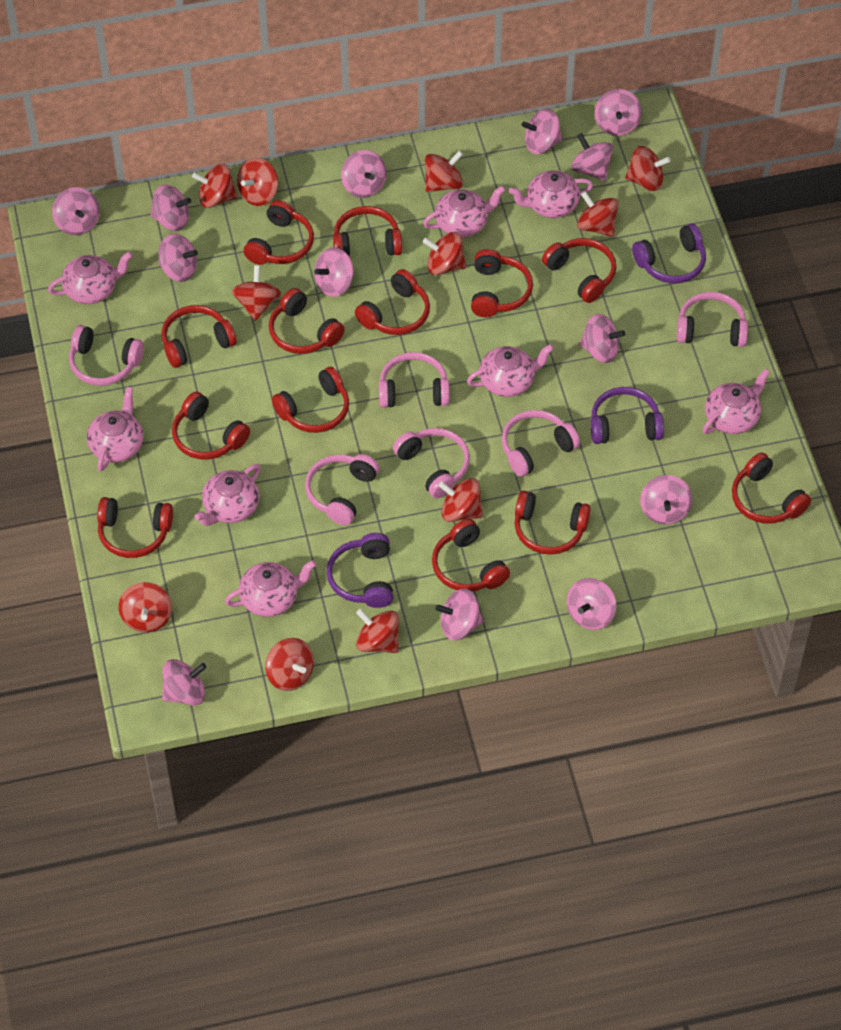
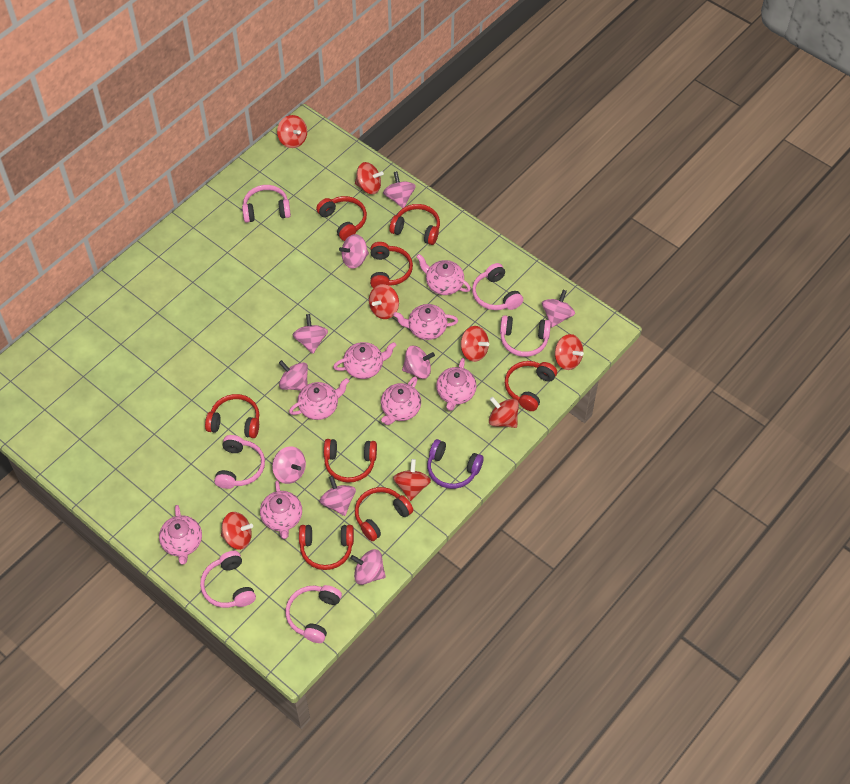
pink spinning top: [52,187,100,235] [151,185,191,231] [158,234,198,282] [162,659,207,706] [314,247,354,297] [341,150,387,198] [435,589,483,641] [522,109,562,154] [567,578,617,630] [571,133,613,181] [579,314,625,363] [595,89,642,136] [640,475,693,525] = 13 -> [272,446,306,484] [279,360,308,391] [293,314,328,354] [319,476,356,516] [339,234,369,269] [350,549,386,585] [383,171,416,208] [402,346,435,379] [542,290,575,327] = 9
purple headphones: [327,533,393,608] [591,387,664,444] [632,224,706,283] = 3 -> [427,439,484,489] = 1
red headphones: [97,497,173,558] [162,305,237,368] [172,392,250,460] [244,200,314,265] [269,288,345,354] [272,367,349,433] [333,206,402,256] [355,269,430,335] [432,519,510,591] [471,249,533,317] [514,491,591,555] [542,238,616,303] [732,453,811,523] = 13 -> [205,394,259,438] [299,525,354,570] [316,196,367,241] [324,439,377,483] [355,487,413,541] [370,242,413,288] [389,204,440,245] [505,361,557,411] = 8
red spinning top: [119,582,172,633] [192,164,238,208] [232,265,281,321] [237,158,278,206] [265,638,314,691] [356,609,399,653] [423,232,466,275] [425,151,463,192] [438,478,483,522] [577,191,619,237] [625,146,671,191] = 11 -> [221,512,253,550] [277,115,307,148] [355,162,384,194] [369,284,399,319] [393,459,431,501] [461,326,489,362] [489,397,519,428] [555,334,584,370] = 8

